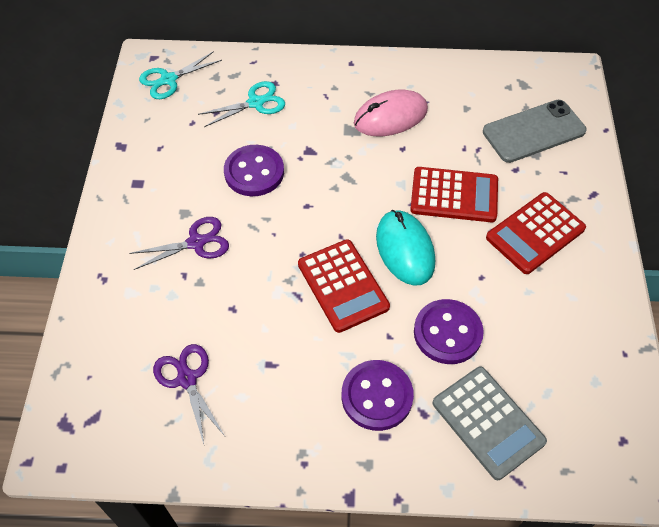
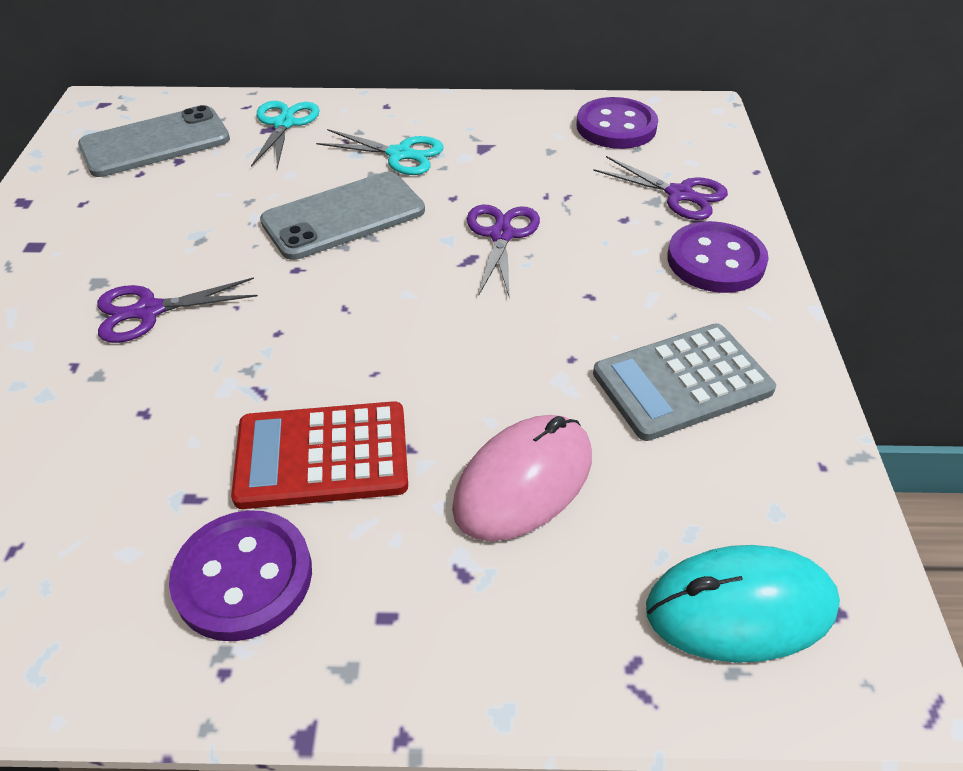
grey phone: [483,100,587,163] = 1 -> [78,105,230,177] [260,172,425,260] = 2
purple scissors: [129,217,229,270] [153,344,225,444] = 2 -> [97,277,258,343] [467,205,540,299] [593,156,728,220] = 3
red calculator: [298,239,390,333] [410,167,498,222] [486,192,586,274] = 3 -> [231,401,408,509] = 1

